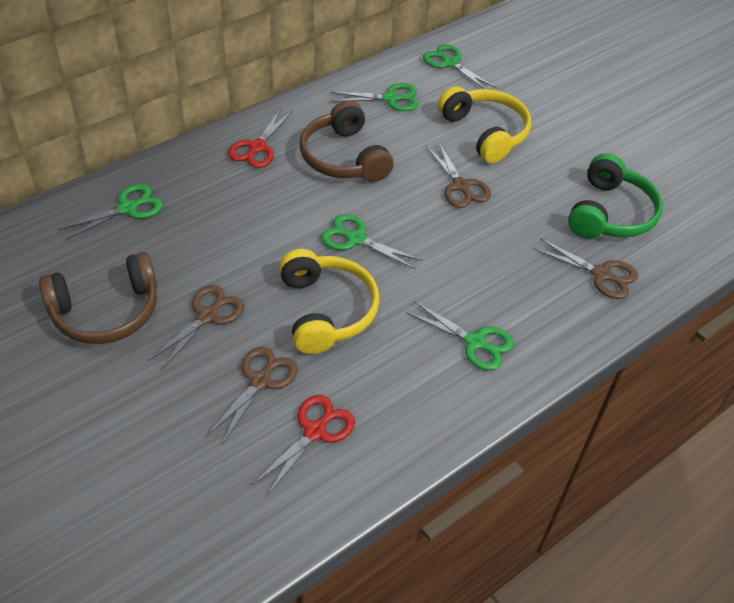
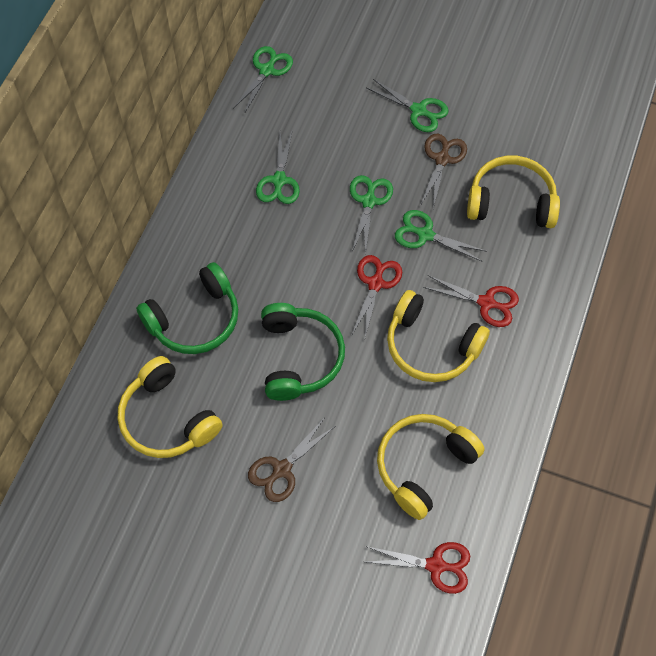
brown headphones: [39,252,157,344] [300,100,394,182] = 2 -> none = 0
brown scissors: [148,285,244,370] [206,347,298,445] [426,142,491,208] [534,238,638,299] = 4 -> [248,417,334,502] [420,134,467,208] = 2
green headphones: [568,153,663,238] = 1 -> [136,262,238,354] [261,303,345,401] = 2
red scissors: [228,108,293,168] [253,395,355,496] = 2 -> [351,255,402,337] [365,542,470,594] [423,275,519,327] = 3
yellow headphones: [279,249,380,354] [438,86,531,163] = 2 -> [118,356,222,458] [377,414,485,520] [387,290,490,382] [467,156,560,228] = 4

